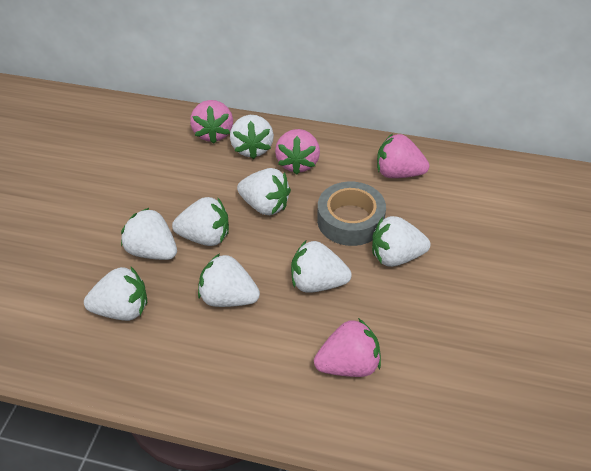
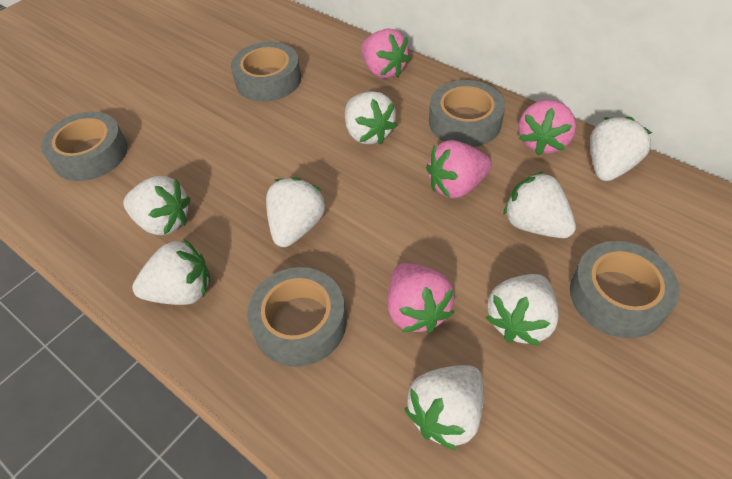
grey tape: [317,181,386,246] = 1 -> [41,112,127,181] [231,42,301,102] [247,267,347,367] [429,80,505,147] [570,241,679,338] = 5

